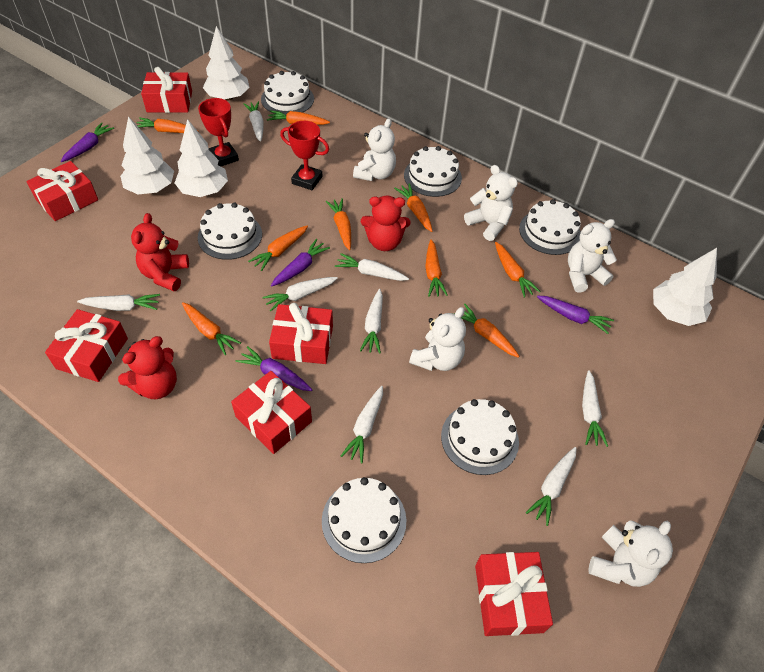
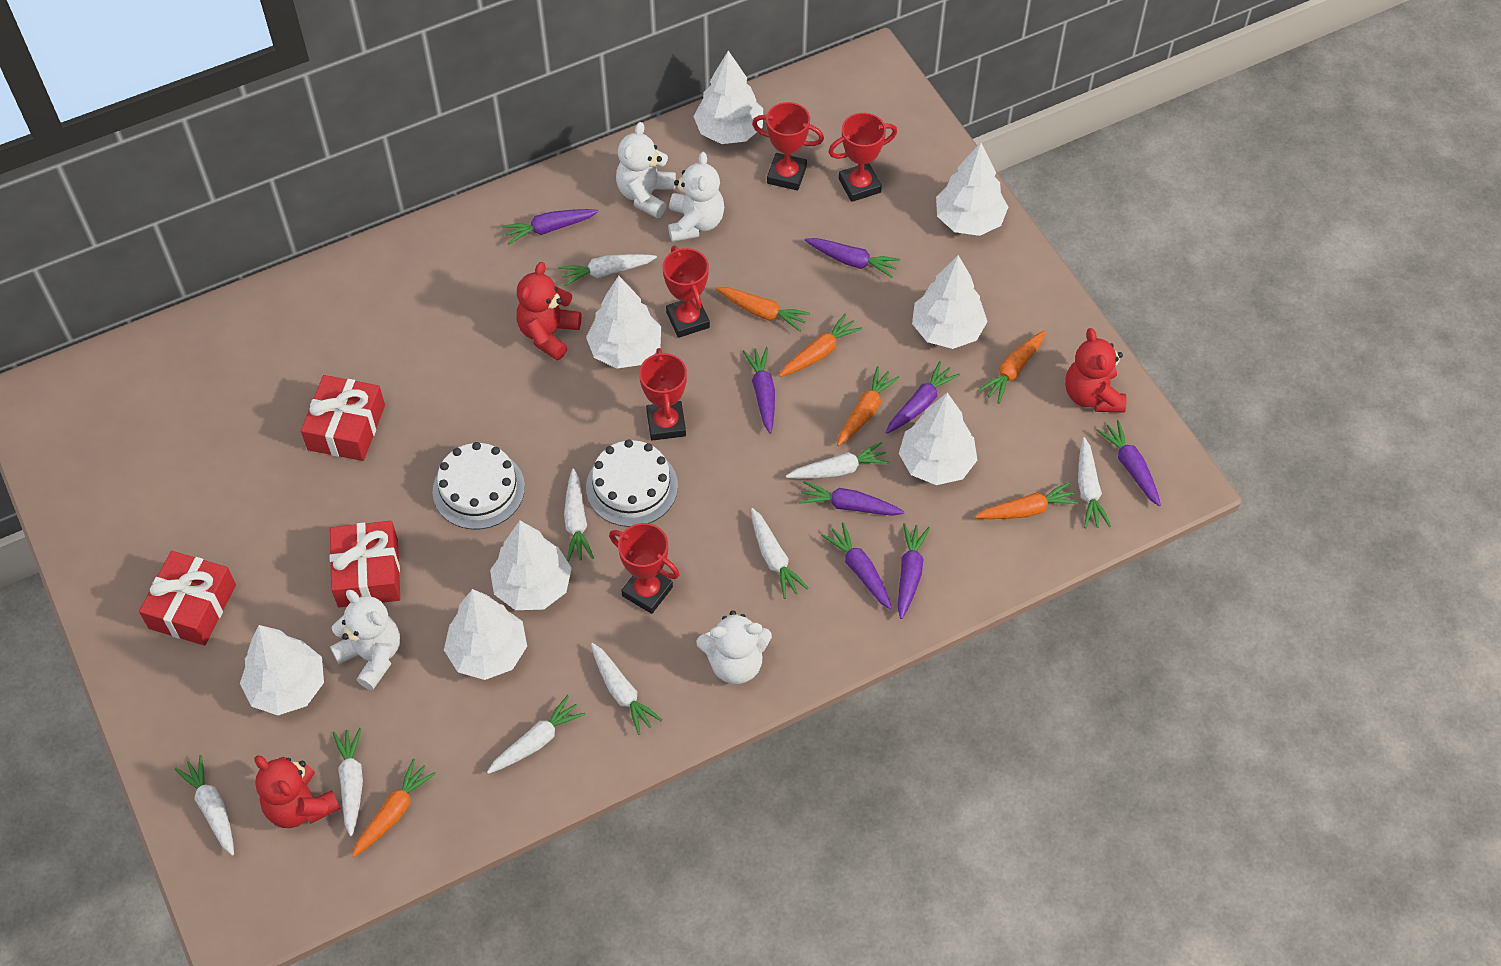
orange carrot: [136,117,199,133] [182,302,241,355] [248,226,308,271] [267,110,330,125] [326,198,351,250] [394,183,432,232] [425,240,448,297] [453,304,520,358] [495,242,541,298] = 9 -> [352,759,436,857] [715,287,810,332] [779,314,862,377] [837,366,900,446] [975,482,1079,519] [978,330,1046,404] = 6
purple carrot: [61,123,114,162] [235,346,312,391] [271,239,330,287] [537,296,614,334] = 4 -> [502,209,599,244] [743,347,775,434] [799,481,905,516] [805,238,900,278] [821,522,892,610] [886,361,960,434] [897,523,930,619] [1096,420,1161,506] = 8
red gift: [27,161,98,221] [45,309,128,382] [141,67,192,113] [231,371,312,454] [269,303,333,364] [475,552,553,636] = 6 -> [139,551,236,646] [301,375,385,461] [330,521,400,607] = 3
red trophy: [198,98,239,166] [280,121,329,190] = 2 -> [609,523,679,614] [639,348,687,441] [663,246,710,338] [752,102,824,191] [828,113,897,202] = 5
white cake: [198,203,262,260] [261,71,314,115] [322,477,406,563] [404,146,462,197] [441,399,519,475] [519,199,581,255] = 6 -> [433,442,525,529] [586,439,678,527] = 2
white carrot: [77,294,160,311] [244,101,263,142] [262,277,338,311] [335,253,409,281] [341,386,383,464] [360,289,383,354] [526,447,576,526] [582,370,608,447] = 8 -> [175,755,234,855] [333,728,363,836] [487,695,585,774] [558,254,657,287] [564,469,594,562] [591,643,662,735] [751,508,809,599] [786,442,890,479] [1078,437,1111,528] = 9
white teddy bear: [353,118,396,181] [409,307,466,371] [464,165,518,241] [568,219,617,293] [588,520,673,587] = 5 -> [330,590,400,690] [616,122,676,218] [668,152,724,242] [697,610,772,684] = 4
white tree: [120,116,174,194] [175,119,228,197] [203,26,249,100] [653,248,717,326] = 4 -> [240,625,324,715] [444,589,527,680] [490,521,572,610] [586,276,661,369] [693,50,763,144] [899,393,978,485] [912,255,988,349] [936,143,1008,236] = 8

